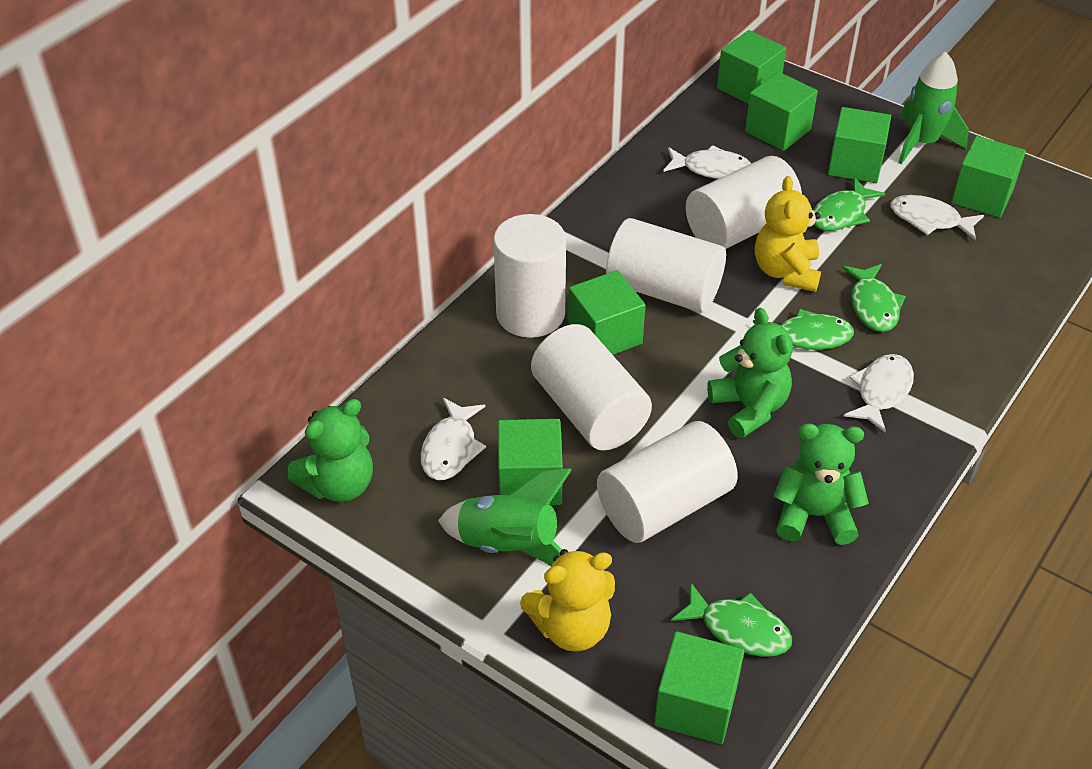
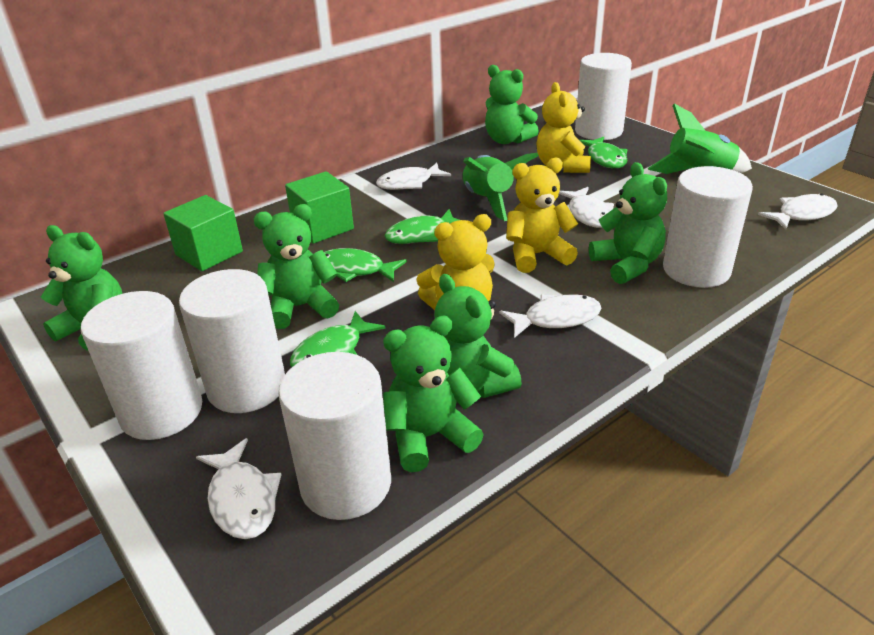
green cube: [498,419,563,505] [568,270,645,355] [654,631,744,744] [717,30,786,104] [745,72,818,151] [828,107,891,183] [951,136,1026,218] = 7 -> [163,195,243,271] [285,171,354,244] = 2
green teddy bear: [288,399,373,502] [707,308,793,438] [773,423,869,545] = 3 -> [41,225,122,351] [254,204,339,329] [383,316,484,472] [434,274,522,398] [485,65,539,144] [589,162,667,284] = 6
white fish: [421,398,486,480] [663,145,751,179] [844,354,914,433] [891,195,984,241] = 4 -> [196,438,282,539] [376,163,451,190] [499,294,602,338] [559,187,614,228] [758,193,838,230] = 5
yellow teddy bear: [520,549,615,652] [755,176,821,292] = 2 -> [416,214,495,310] [506,158,578,273] [536,82,591,173] = 3

